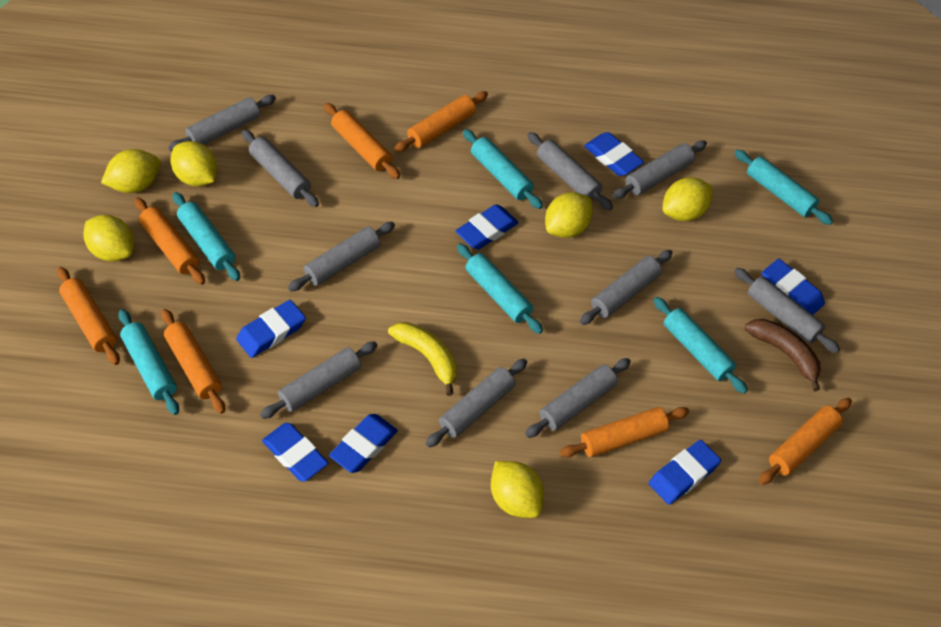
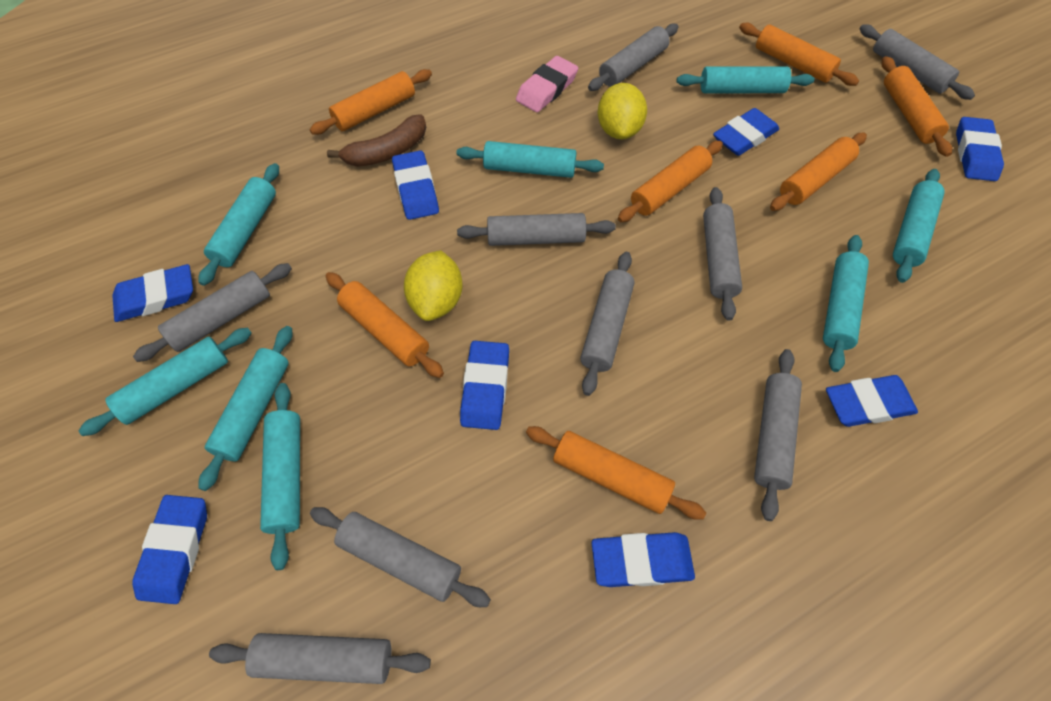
blue eraser: [236,300,306,358] [262,423,328,482] [329,414,398,473] [456,204,519,249] [584,132,644,176] [649,440,721,505] [762,259,825,315] = 7 -> [112,264,193,322] [132,495,207,604] [392,150,439,220] [460,341,509,430] [592,532,695,587] [713,108,779,156] [826,375,918,427] [956,117,1004,181] = 8
grey rolling pin: [168,95,276,151] [242,130,319,207] [260,341,377,419] [288,222,395,291] [426,359,527,447] [525,358,631,438] [527,132,613,210] [580,250,672,325] [613,140,707,199] [734,268,840,353] = 10 -> [133,263,292,362] [209,633,431,684] [310,507,491,607] [457,213,616,246] [580,252,635,396] [588,23,679,91] [703,187,742,321] [754,349,802,521] [860,24,975,100] = 9
pink eraser: none = 0 -> [516,56,578,112] = 1
turquoise rolling pin: [118,309,179,415] [173,192,240,281] [457,244,543,334] [463,129,543,209] [653,297,748,394] [734,150,833,225] = 6 -> [79,328,252,436] [199,163,279,286] [199,326,292,491] [260,383,300,570] [457,141,604,178] [677,66,814,93] [823,235,869,372] [893,169,945,283] = 8
yellow banana: [388,322,457,396] = 1 -> none = 0
yellow lemon: [84,215,134,262] [101,149,161,193] [170,141,217,186] [491,461,544,518] [545,192,593,238] [663,177,713,221] = 6 -> [404,250,463,321] [597,83,647,140] = 2

